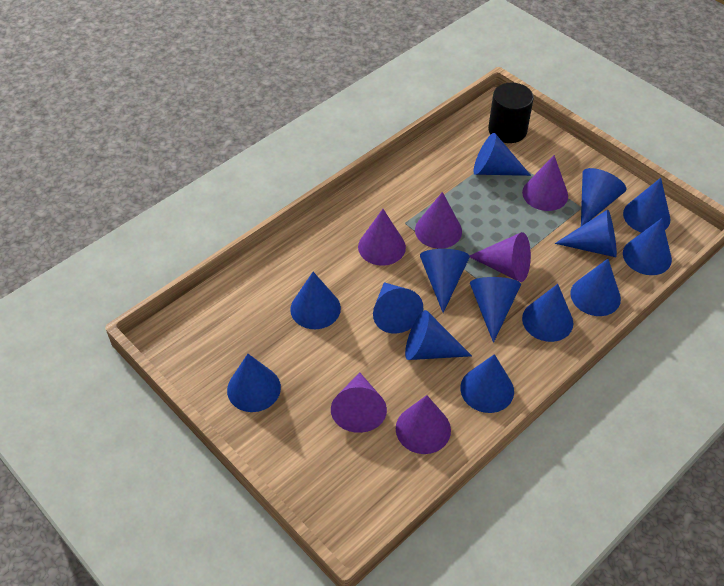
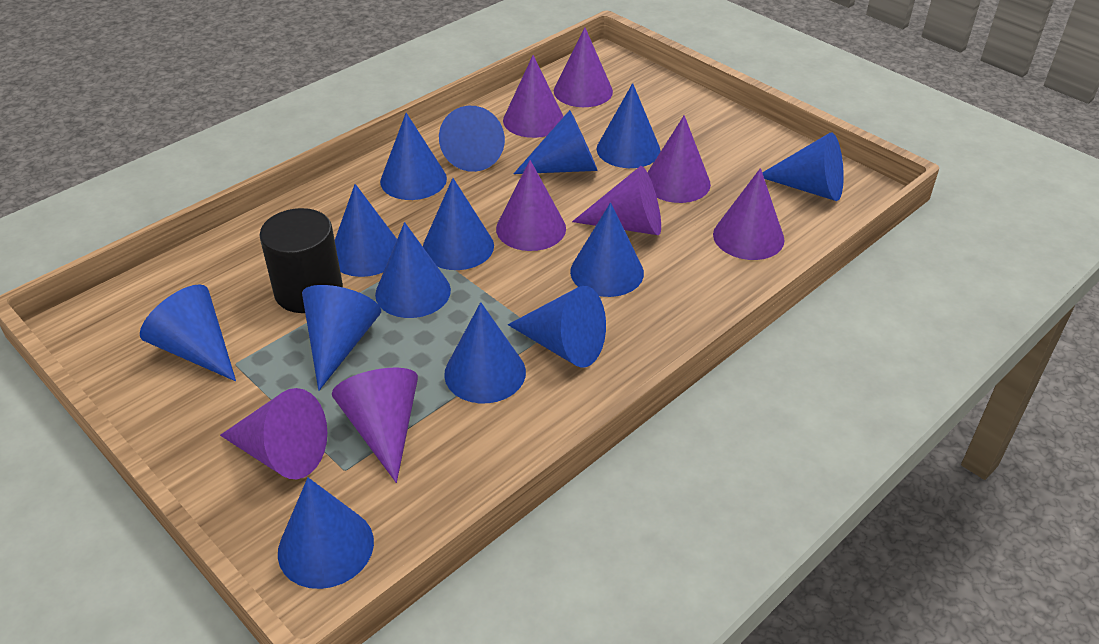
purple cone: [331,372,387,433] [358,209,406,266] [396,395,451,454] [415,192,462,249] [469,232,531,282] [522,155,568,211] = 6 -> [220,388,327,479] [332,368,418,483] [496,160,566,251] [503,55,564,138] [554,27,613,107] [572,166,661,235] [647,115,711,203] [713,168,785,260] = 8

